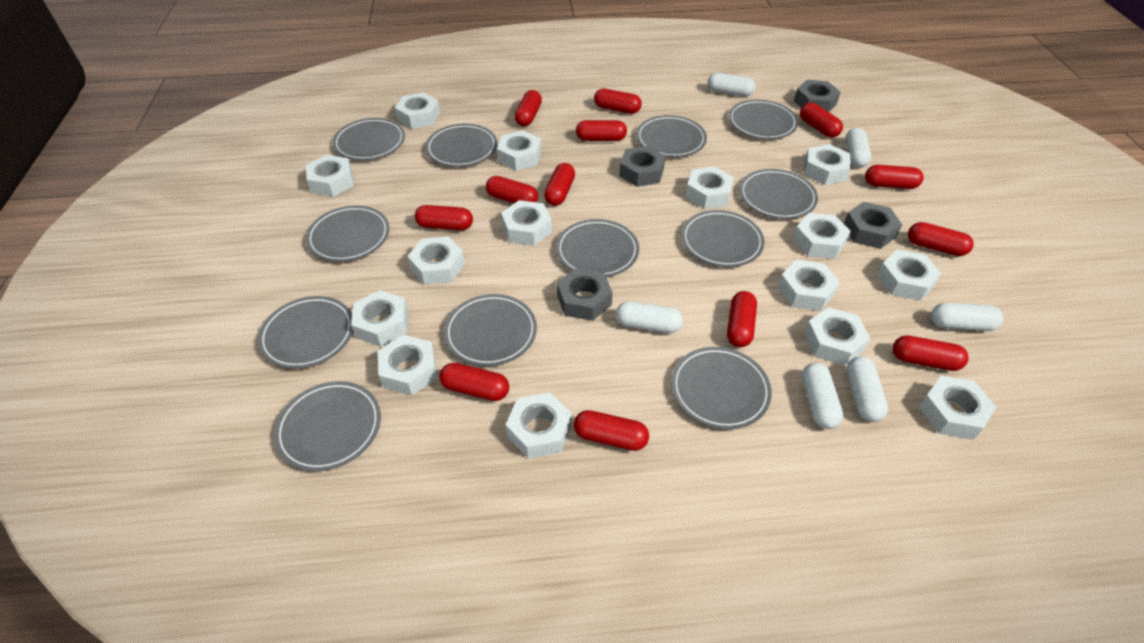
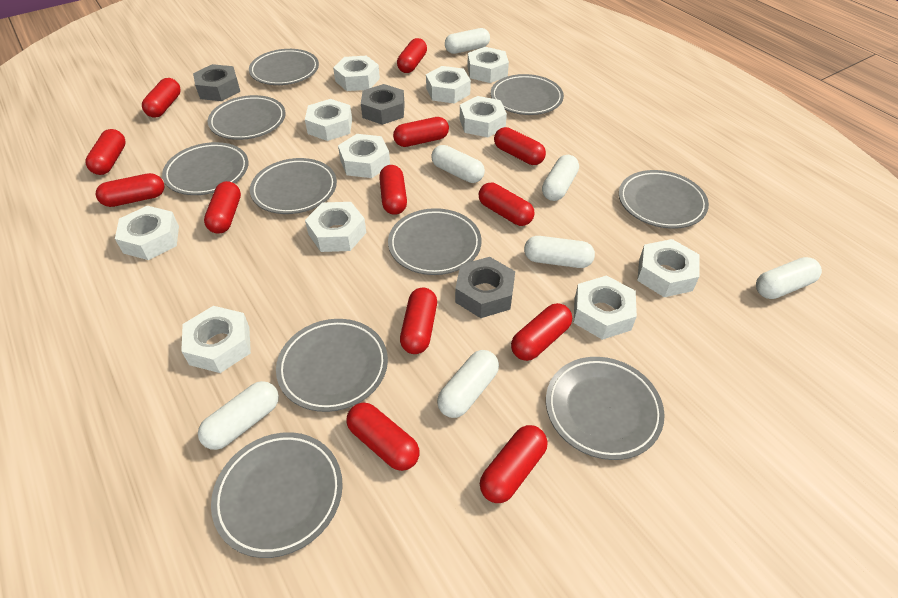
grey nut: [557,268,613,321] [619,146,665,187] [794,80,841,112] [844,202,902,249] = 4 -> [193,64,240,101] [361,84,405,125] [455,257,515,318] = 3
grey plate: [258,296,353,369] [274,381,381,471] [306,205,389,262] [333,118,405,160] [425,124,497,167] [444,294,537,366] [556,219,639,277] [636,115,707,157] [671,347,772,429] [681,210,764,267] [728,99,798,139] [739,169,818,219] = 12 -> [162,142,248,195] [208,95,286,140] [211,432,343,558] [249,49,319,85] [250,158,337,214] [276,319,388,412] [388,208,482,275] [491,74,564,115] [546,357,665,460] [619,170,709,229] = 10
white capsule: [616,301,683,333] [707,73,755,96] [802,363,843,429] [845,128,871,168] [846,356,888,422] [931,303,1003,331] = 6 -> [198,381,279,450] [431,145,485,183] [437,350,499,418] [445,28,490,54] [524,236,595,268] [542,155,579,201] [756,257,822,299] = 7
white nut: [306,155,354,197] [351,290,408,347] [377,335,438,395] [395,92,440,129] [407,236,465,285] [497,130,541,171] [501,200,552,246] [506,392,572,458] [685,166,734,209] [778,260,840,311] [793,213,851,259] [804,144,851,185] [804,307,871,366] [877,249,942,301] [919,376,996,440] = 15 -> [115,206,179,260] [181,306,251,373] [305,99,352,141] [305,202,366,252] [333,55,380,91] [338,134,390,178] [426,66,471,104] [460,96,507,137] [467,47,509,83] [574,275,637,340] [637,239,699,297] = 11

